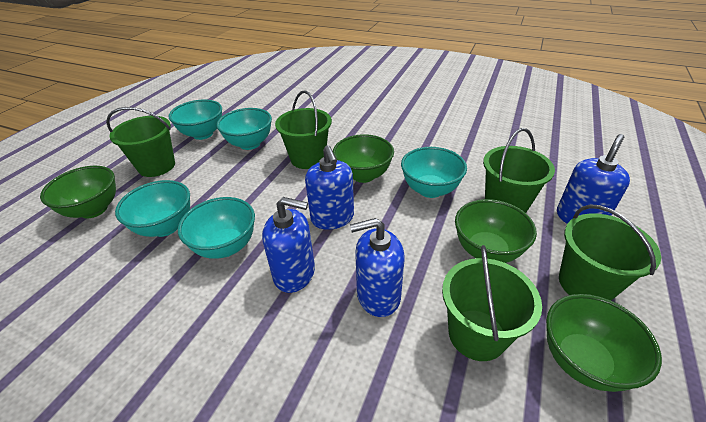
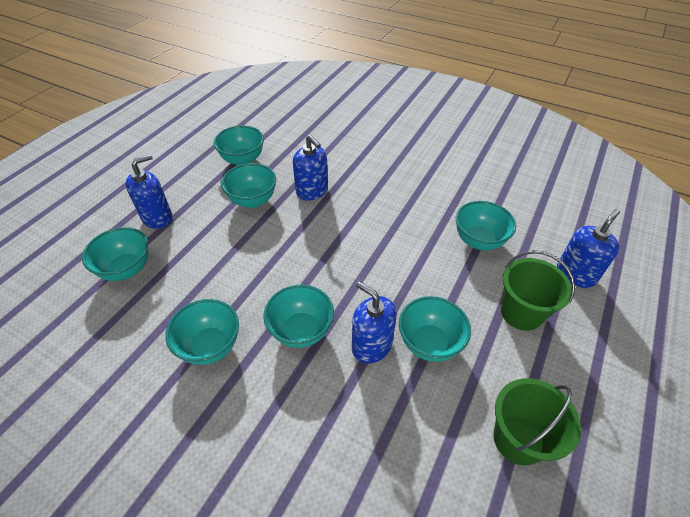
green bowl: [40,166,116,218] [333,134,394,183] [455,199,537,263] [546,294,662,392] = 4 -> none = 0
green bucket: [106,107,175,177] [275,91,332,169] [442,245,542,361] [483,128,555,213] [559,205,661,300] = 5 -> [494,378,581,466] [501,250,575,331] = 2
turquoise bowl: [115,180,190,237] [168,99,222,140] [178,197,255,259] [217,108,272,150] [401,147,467,198] = 5 -> [82,227,148,281] [165,299,239,365] [213,125,264,166] [221,163,276,208] [263,285,334,348] [399,296,471,362] [456,201,516,250] = 7

